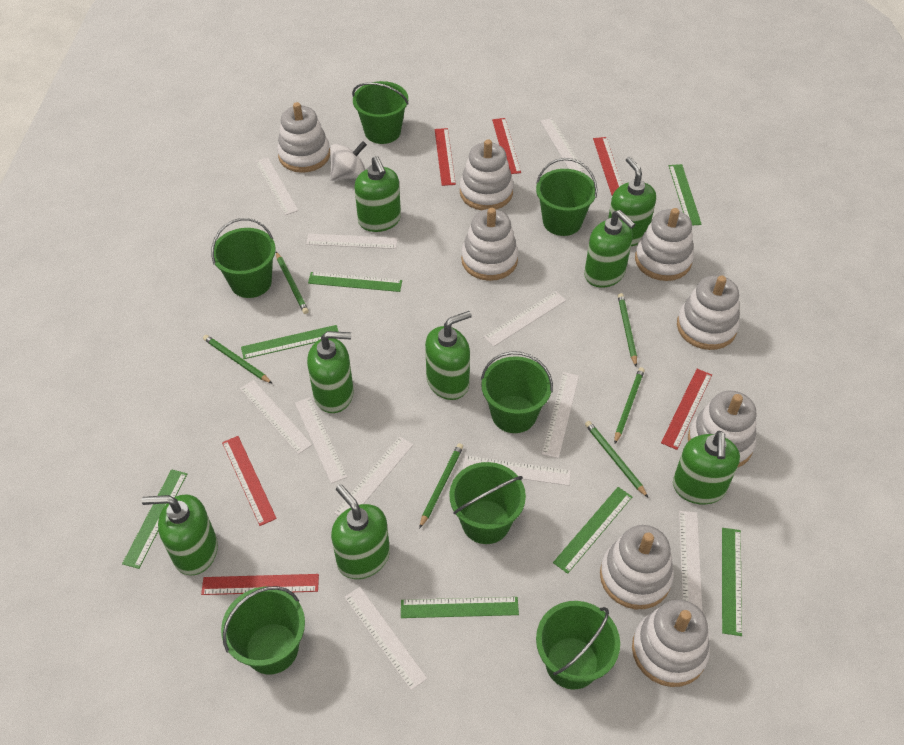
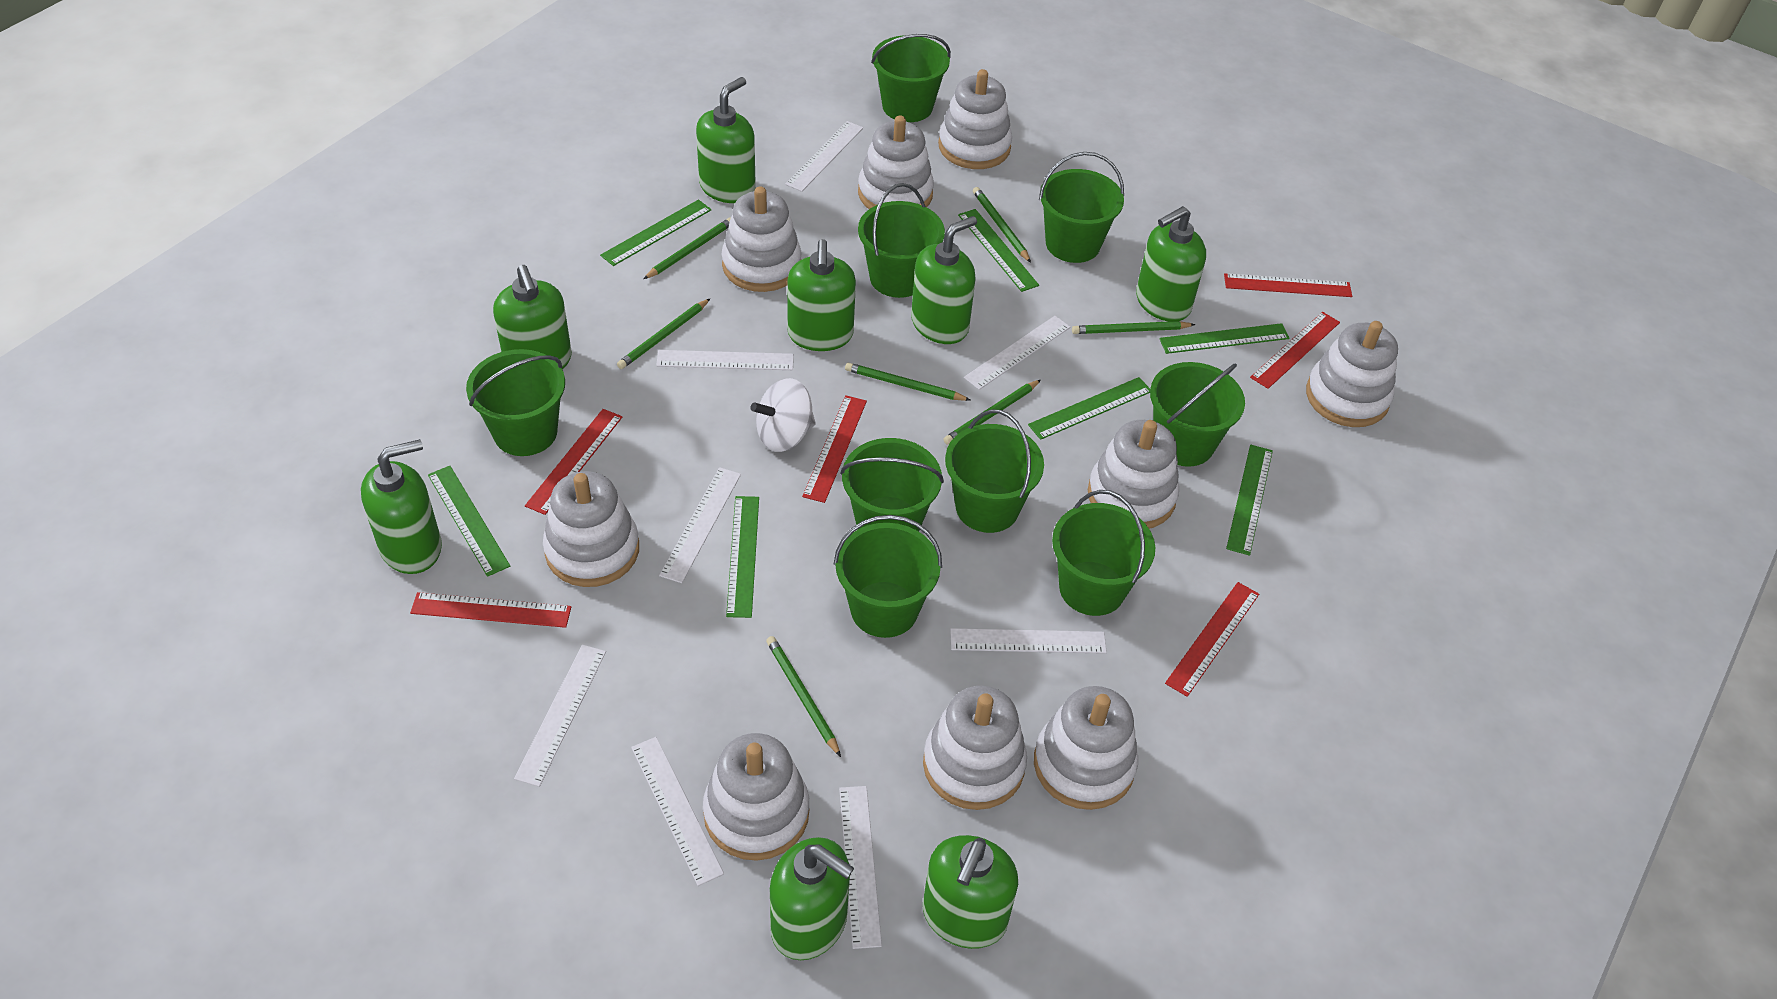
green bucket: [211,218,276,298] [221,586,305,674] [352,81,409,144] [449,462,526,544] [481,351,553,433] [536,158,597,236] [536,601,620,689] = 7 -> [466,349,565,456] [834,515,942,638] [840,438,944,531] [858,183,945,298] [871,34,951,122] [945,409,1044,533] [1039,152,1124,263] [1052,490,1155,616] [1150,362,1245,467] = 9
green pencil: [203,335,273,384] [276,252,309,314] [419,443,463,529] [585,421,648,497] [614,367,645,444] [618,293,637,366] = 6 -> [617,299,710,369] [644,217,731,279] [766,636,841,757] [845,363,970,401] [943,380,1041,445] [973,187,1031,263] [1072,321,1195,334] = 7
white ruler: [240,380,312,454] [255,157,298,215] [295,397,347,484] [306,234,398,249] [334,436,413,516] [344,587,427,690] [462,455,571,486] [484,291,566,347] [540,118,584,172] [542,372,579,458] [679,511,702,611] = 11 -> [514,645,606,787] [631,737,724,886] [656,350,794,370] [659,467,741,583] [785,121,863,192] [839,786,882,949] [950,628,1107,654] [964,316,1070,390] = 8
white stacking toy: [277,102,330,173] [460,139,514,210] [461,208,518,281] [600,525,674,609] [632,600,710,687] [635,208,694,281] [677,275,740,350] [688,391,757,468] = 8 -> [543,471,639,587] [703,733,810,861] [722,186,802,292] [858,115,934,209] [923,686,1027,810] [938,69,1012,169] [1034,686,1138,810] [1088,420,1179,529] [1306,321,1398,427] = 9

